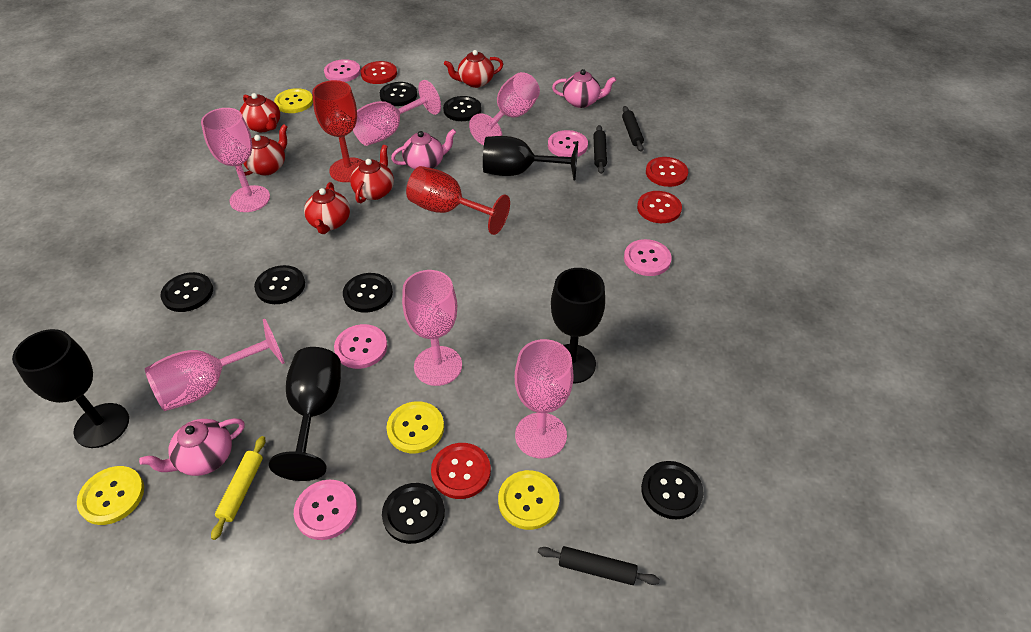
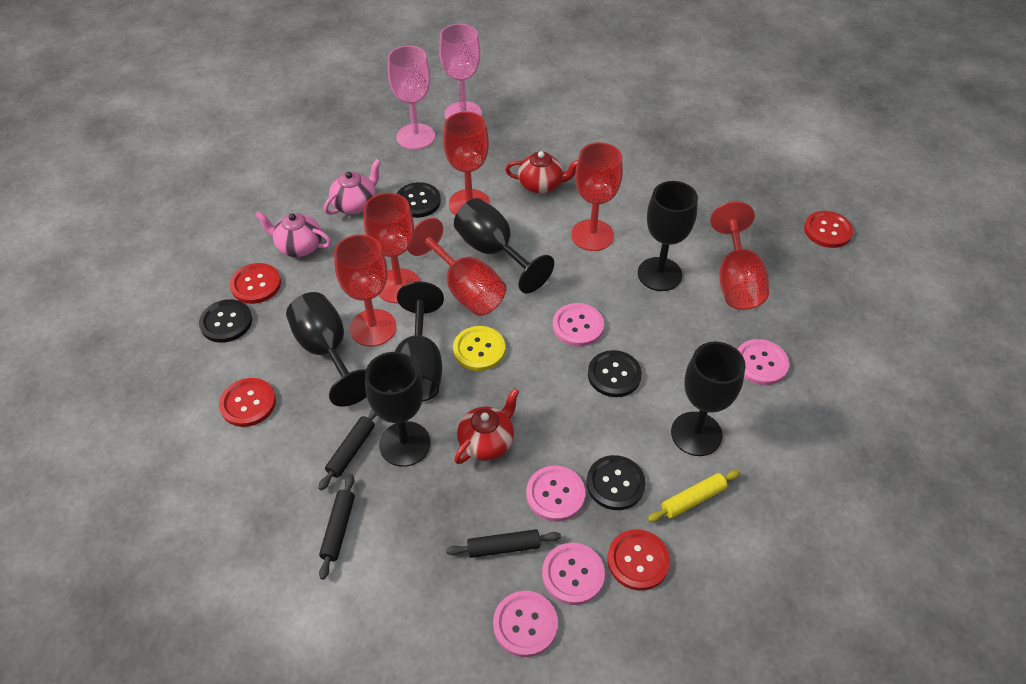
black button: [160,272,213,312] [254,265,305,304] [343,273,393,313] [380,82,417,106] [382,483,445,544] [443,96,481,121] [641,461,704,520] = 7 -> [199,299,252,343] [396,182,441,218] [587,455,646,510] [588,350,642,397] = 4
black goblet: [12,329,129,448] [269,347,341,481] [483,136,578,180] [551,268,605,384] = 4 -> [286,292,367,407] [365,352,431,467] [395,282,444,402] [454,198,554,293] [638,181,698,291] [671,342,745,456] = 6
pink goblet: [145,319,285,411] [201,108,270,212] [353,80,441,146] [402,270,462,386] [469,72,540,145] [515,339,574,458] = 6 -> [388,46,435,150] [439,24,482,119] = 2
pink teapot: [139,418,245,476] [391,129,456,169] [552,69,616,108] = 3 -> [255,211,332,257] [324,159,381,215] = 2
red goblet: [312,80,363,182] [406,166,510,235] = 2 -> [334,234,397,347] [364,193,421,303] [408,218,506,316] [443,112,490,215] [571,142,623,251] [710,202,769,310] = 6
red teapot: [240,93,280,132] [241,124,288,176] [304,182,350,234] [350,145,394,203] [444,50,503,88] = 5 -> [454,388,519,464] [505,151,578,194] = 2
yellow button: [77,466,144,525] [274,88,313,113] [386,401,444,453] [498,470,559,530] = 4 -> [453,326,505,371] = 1

